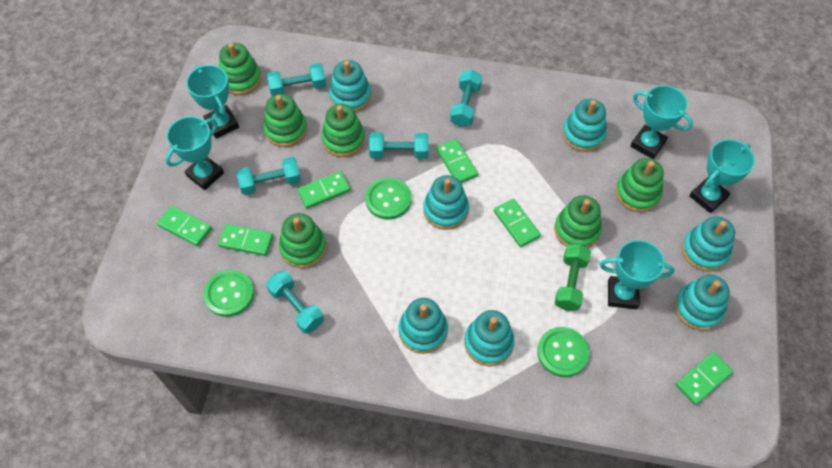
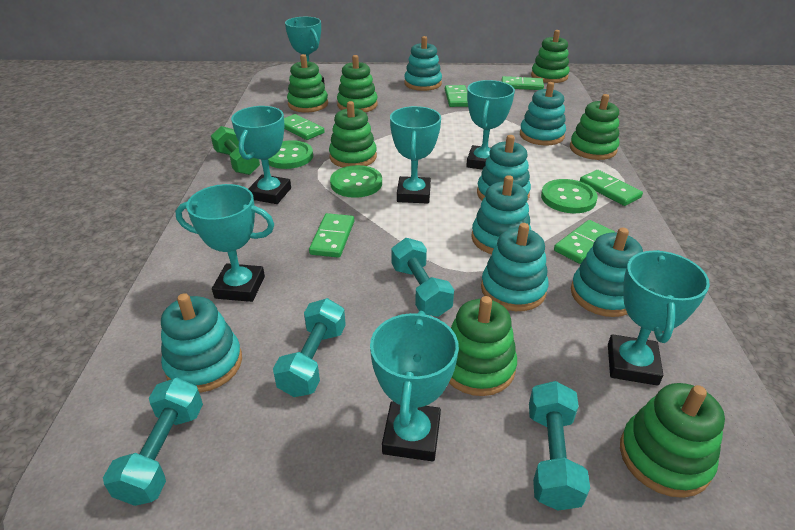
green stacking toy: [219,43,261,95] [263,94,307,147] [279,213,327,268] [321,104,365,157] [554,195,602,248] [616,158,664,212] = 6 -> [287,54,328,112] [329,101,377,168] [337,55,378,112] [449,296,517,396] [531,30,570,83] [570,94,619,160] [620,383,725,498] = 7
turquoise dumbbell: [236,157,301,195] [266,270,324,334] [267,63,326,96] [369,132,429,159] [450,70,482,127] = 5 -> [103,377,203,506] [273,298,346,397] [391,238,454,317] [529,381,590,511] = 4
turquoise trophy: [165,116,224,190] [186,65,239,138] [600,240,675,309] [630,85,693,159] [689,139,755,213] = 5 -> [175,184,274,302] [231,106,291,204] [285,17,324,83] [370,311,459,462] [390,106,441,204] [466,80,515,170] [608,250,710,386] = 7

